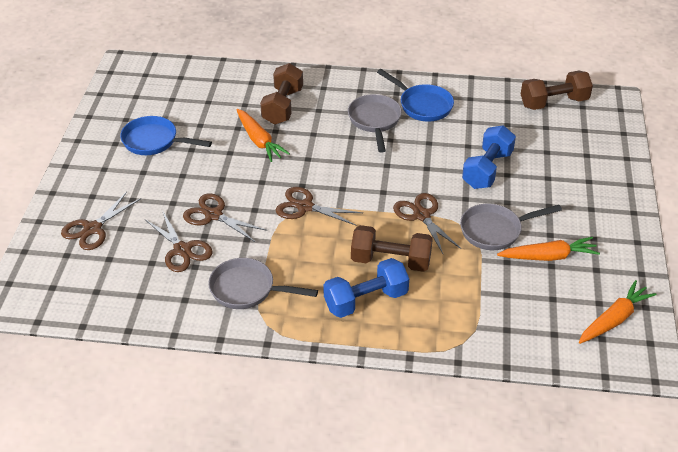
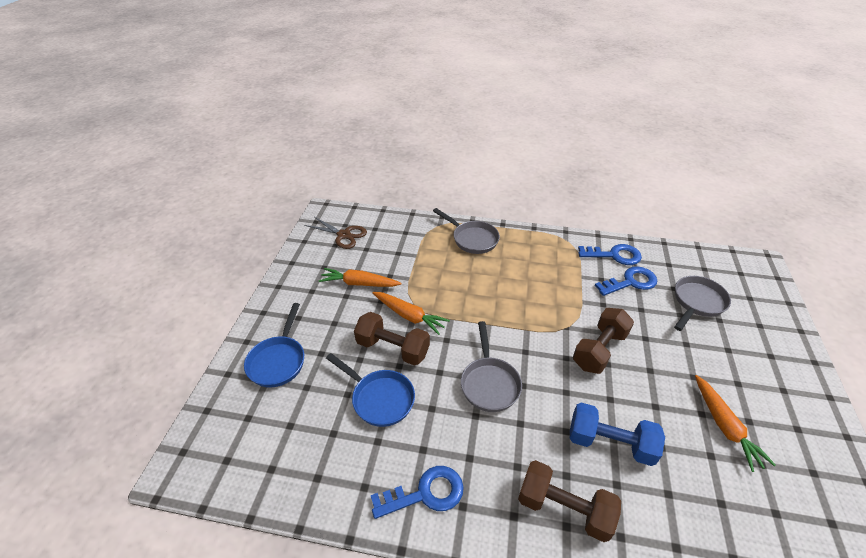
blue dumbbell: [324,258,409,318] [462,125,516,189] = 2 -> [570,402,665,466] = 1
blue key: none = 0 -> [371,466,464,519] [578,244,642,265] [595,266,657,296] = 3
brown scissors: [61,192,141,250] [145,210,213,272] [183,193,267,242] [276,187,363,226] [393,193,461,254] = 5 -> [304,217,367,249] = 1

